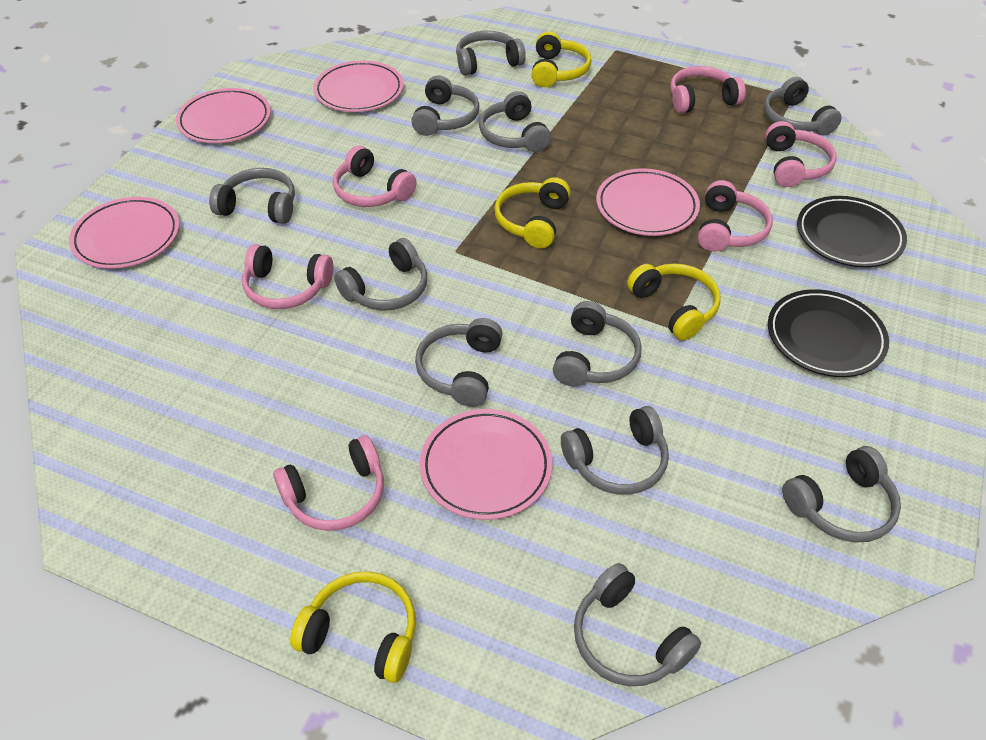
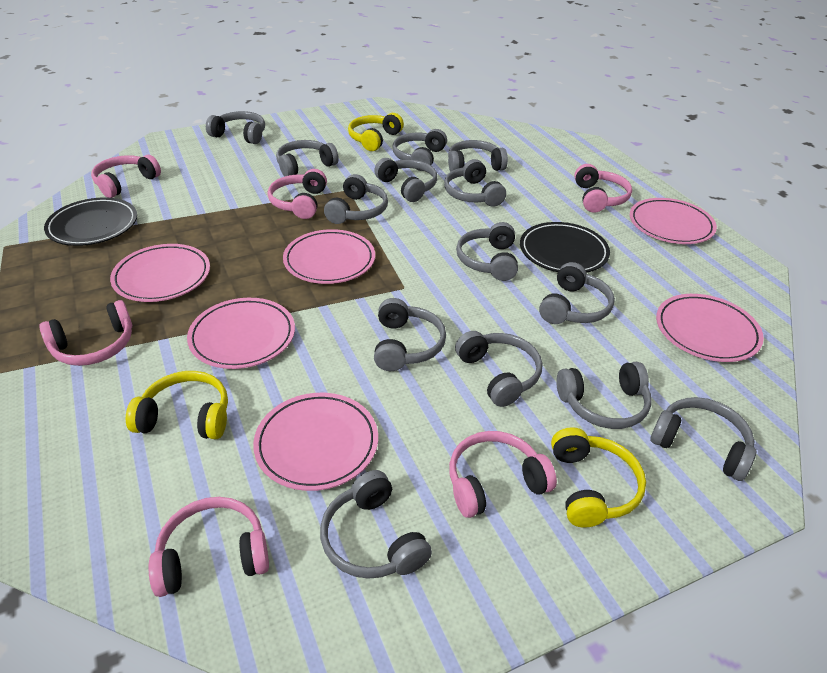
grey headphones: [209,168,295,224] [334,238,427,311] [411,75,480,136] [415,318,502,407] [456,31,526,76] [479,91,551,152] [553,301,642,386] [561,406,669,495] [574,563,701,686] [764,77,842,136] [782,446,901,543] = 11 -> [206,111,265,144] [276,140,339,177] [320,470,432,579] [324,174,388,224] [374,158,437,202] [374,298,446,371] [392,129,447,171] [444,159,506,207] [448,140,508,172] [455,331,542,407] [456,222,518,281] [539,262,615,324] [556,362,652,429] [651,397,756,481] = 14
pink plate: [69,197,180,269] [176,88,271,143] [313,60,404,112] [420,409,552,520] [596,168,700,236] = 5 -> [110,244,210,302] [187,298,295,369] [253,393,378,491] [283,229,375,284] [630,198,717,244] [656,294,764,362] = 6
yellow headphones: [290,571,416,683] [494,177,571,248] [531,31,592,87] [627,263,721,340] = 4 -> [126,371,228,439] [348,113,404,151] [551,427,646,528] = 3

